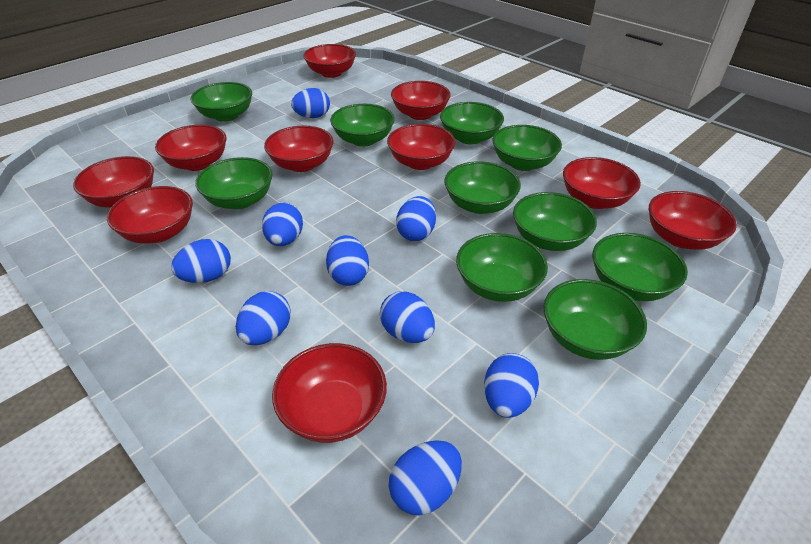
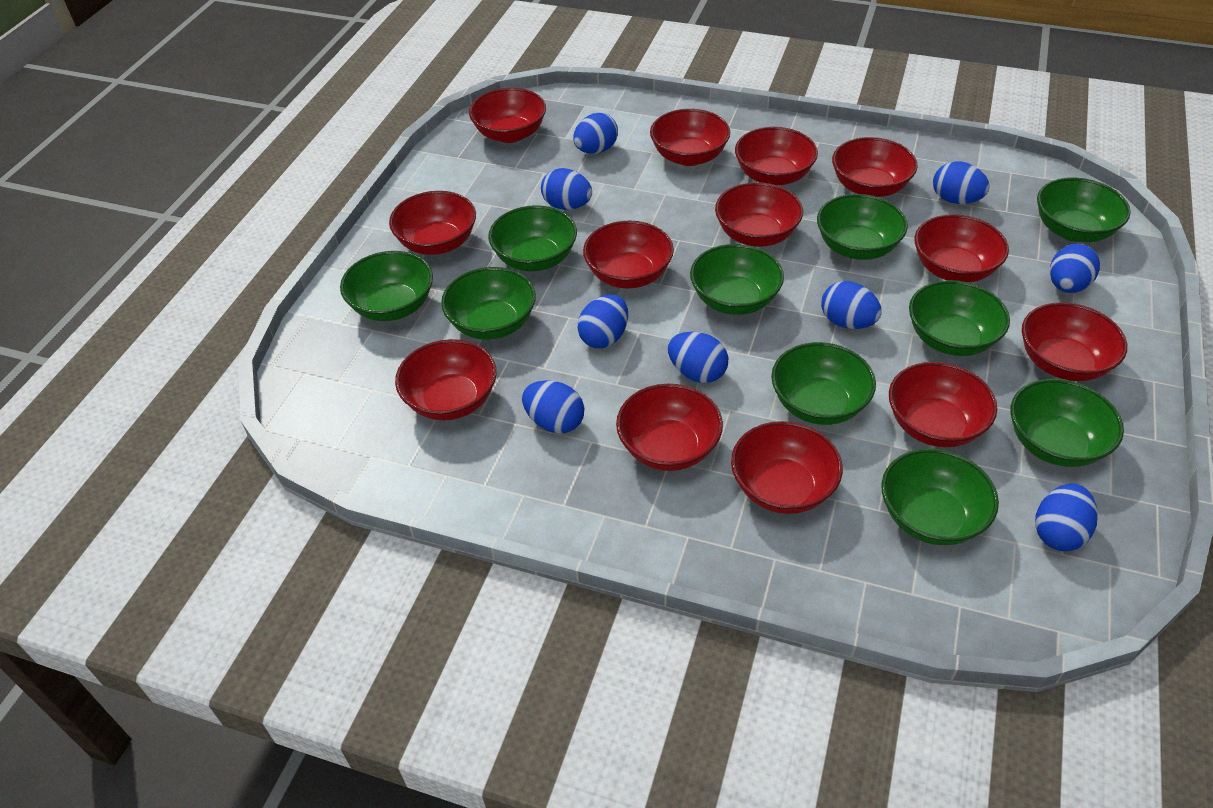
red bowl: [73,156,154,208] [107,186,193,244] [155,125,226,171] [264,126,334,172] [272,343,387,443] [303,44,356,78] [387,124,456,170] [391,81,451,120] [563,157,641,209] [649,191,737,250] = 10 -> [389,191,476,255] [395,339,496,420] [469,88,546,143] [583,221,674,288] [616,384,723,471] [650,109,730,166] [715,182,803,247] [731,421,843,514] [735,127,818,186] [832,137,918,197] [889,362,997,447] [914,214,1009,283] [1022,302,1127,381] = 13

